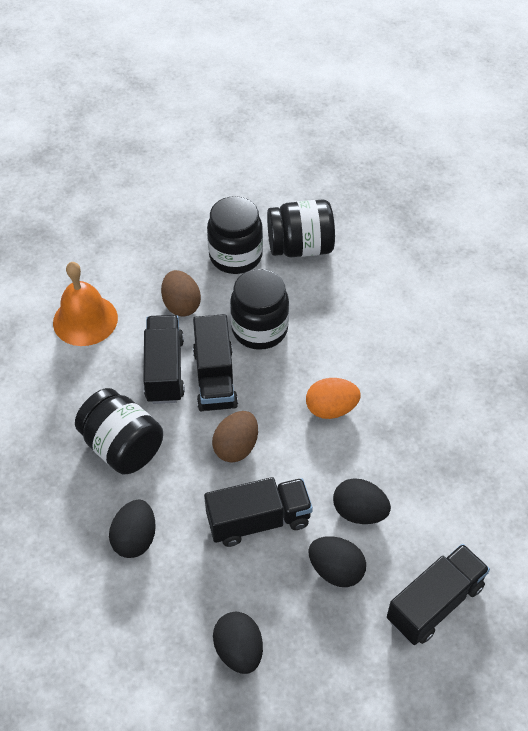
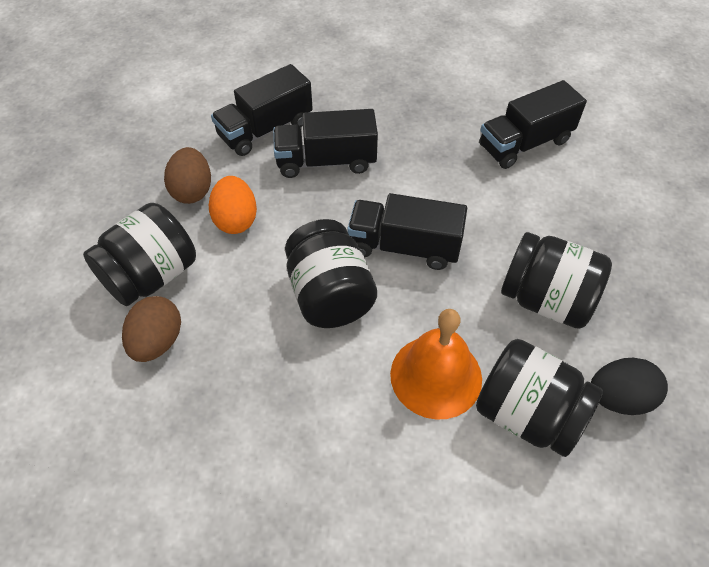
black egg: [109,500,156,558] [213,612,263,674] [309,536,366,587] [333,478,391,524] = 4 -> [591,358,668,415] = 1

